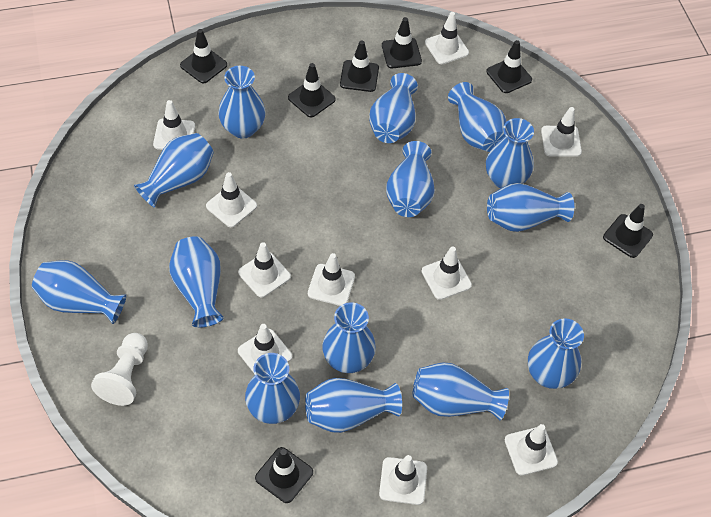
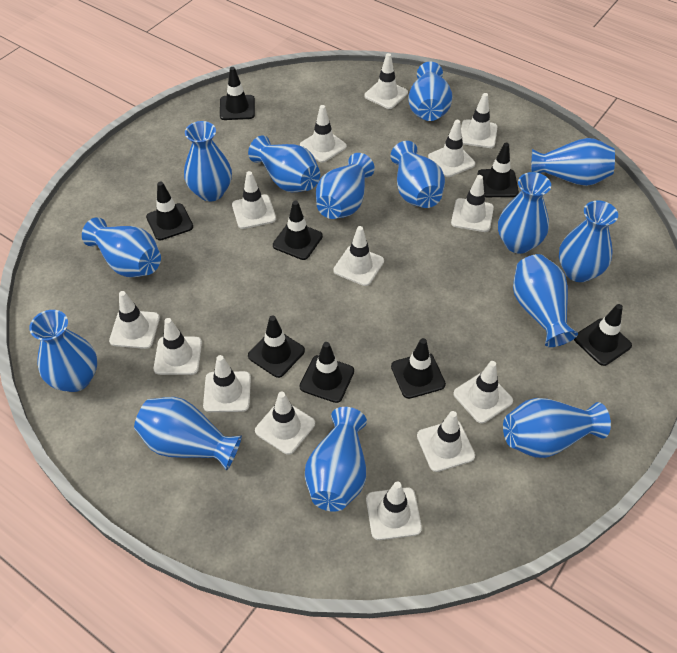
black traffic cone: [180,29,227,83] [255,447,313,503] [288,63,336,117] [340,40,379,92] [382,17,422,68] [486,40,532,93] [603,204,653,258] = 7 -> [146,182,193,240] [220,67,255,120] [248,315,305,378] [273,201,323,260] [300,342,354,403] [391,338,446,399] [477,143,519,197] [574,304,632,366] = 8
white pawn: [91,333,148,406] = 1 -> none = 0
white traffic cone: [153,100,195,150] [206,172,257,227] [238,242,291,298] [238,324,292,373] [308,253,355,306] [379,455,427,505] [422,246,472,300] [425,12,469,64] [505,424,558,476] [541,107,582,157] = 10 -> [109,291,160,349] [154,318,202,375] [203,355,251,412] [232,171,276,229] [255,392,315,455] [300,105,347,163] [333,226,384,286] [364,53,408,109] [366,481,422,540] [417,411,475,472] [428,120,475,177] [451,175,494,232] [453,361,513,423] [461,93,497,148] = 14

